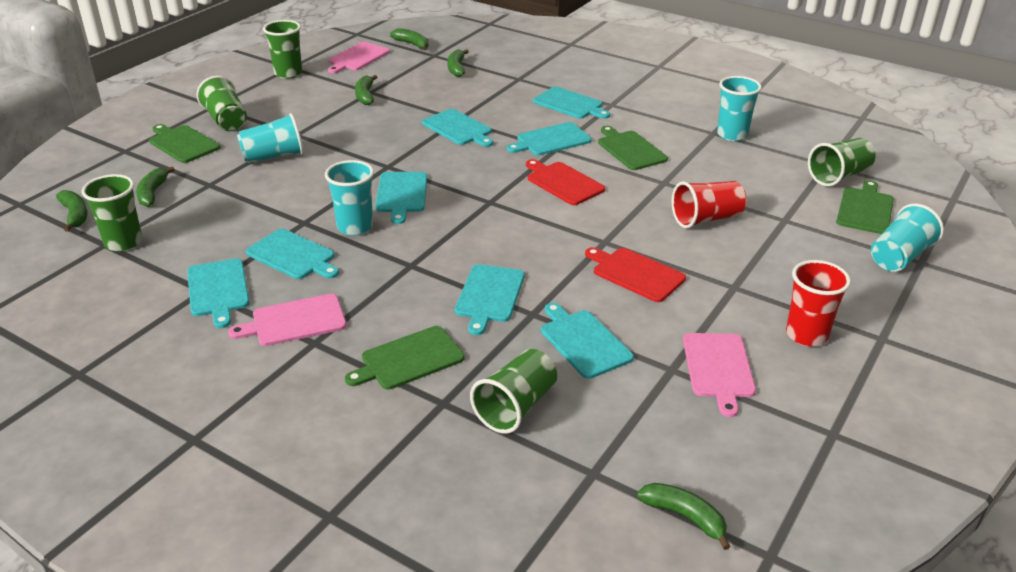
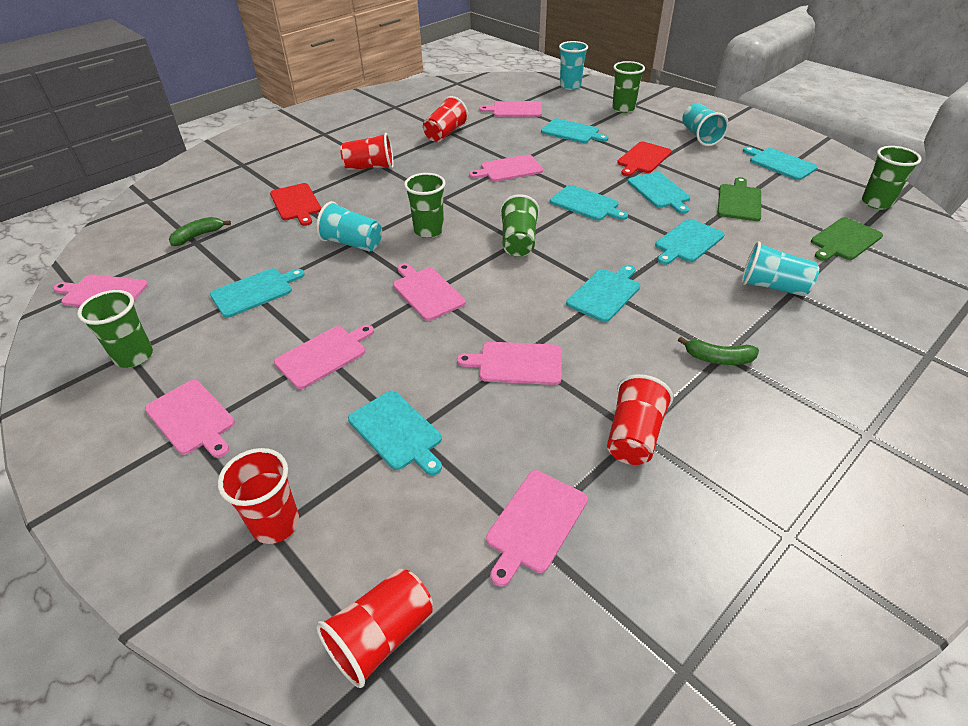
green banana: [56,190,87,232] [136,167,175,207] [355,75,377,105] [390,28,428,50] [447,49,469,77] [637,483,731,550] = 6 -> [169,217,231,246] [678,337,759,365] = 2
green cutting board: [149,124,220,163] [345,326,465,390] [598,126,668,170] [836,180,894,234] = 4 -> [717,177,761,221] [811,217,883,261] = 2
pink cutting board: [228,294,346,346] [328,42,390,73] [683,333,756,417] = 3 -> [53,274,148,307] [145,380,235,458] [274,325,374,389] [393,263,466,321] [457,342,561,385] [469,154,543,182] [479,101,542,117] [486,470,588,586] = 8
red cup: [671,181,746,228] [786,260,851,347] = 2 -> [218,448,299,544] [316,569,433,688] [340,133,394,170] [423,96,469,142] [607,374,673,465] = 5

